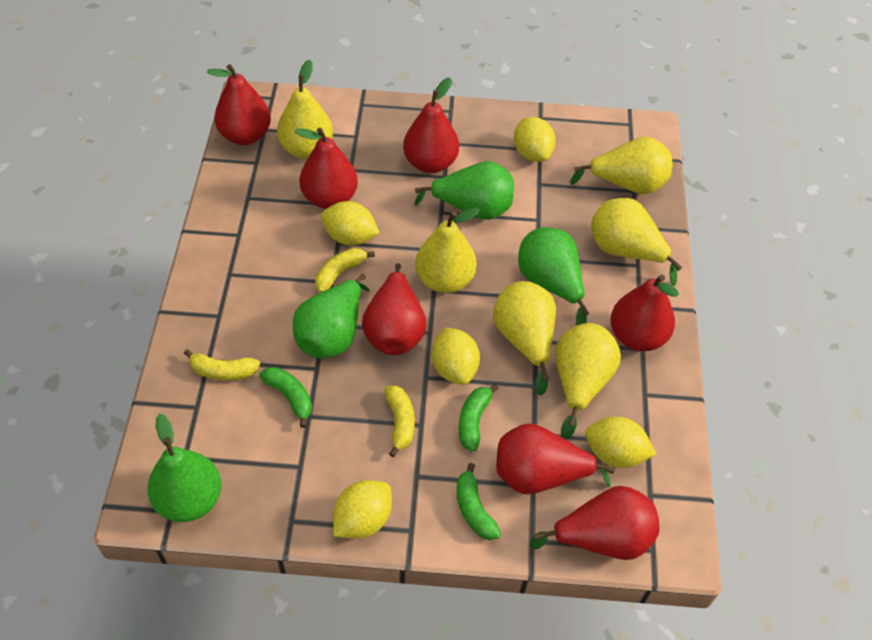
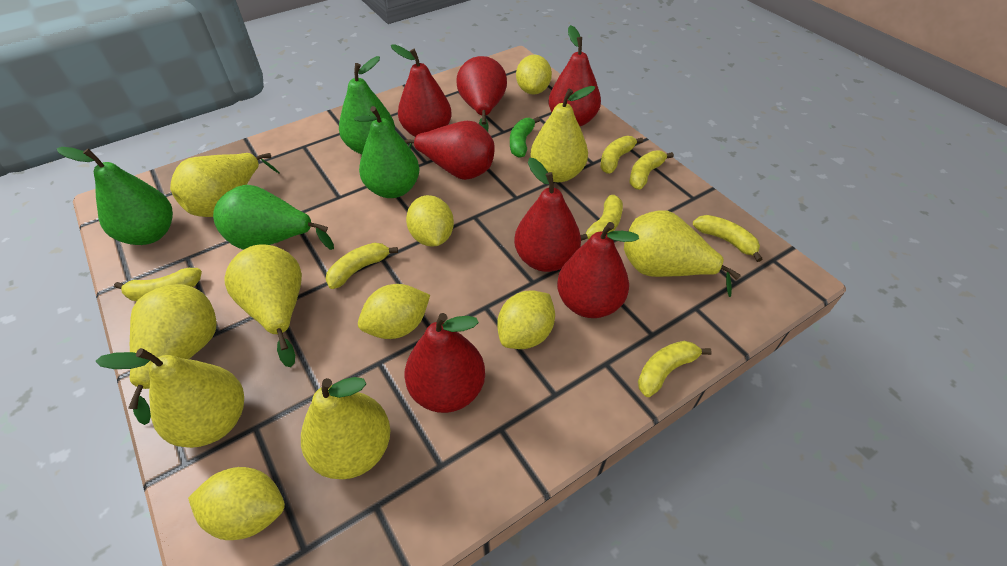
green banana: [259,367,312,428] [457,463,501,540] [459,384,499,451] = 3 -> [510,117,540,158] = 1
yellow banana: [184,349,260,381] [315,248,375,293] [385,385,415,457] = 3 -> [114,268,202,301] [326,243,398,289] [581,195,623,241] [600,136,643,174] [629,150,674,190] [638,341,712,397] [693,215,763,262] = 7
yellow pear: [277,60,333,159] [415,208,480,293] [493,281,556,396] [555,323,621,439] [570,137,672,194] [591,198,682,286] = 6 -> [96,348,244,448] [128,284,217,425] [170,153,280,217] [224,244,302,367] [301,377,390,479] [530,86,595,182] [624,210,741,297] = 7

